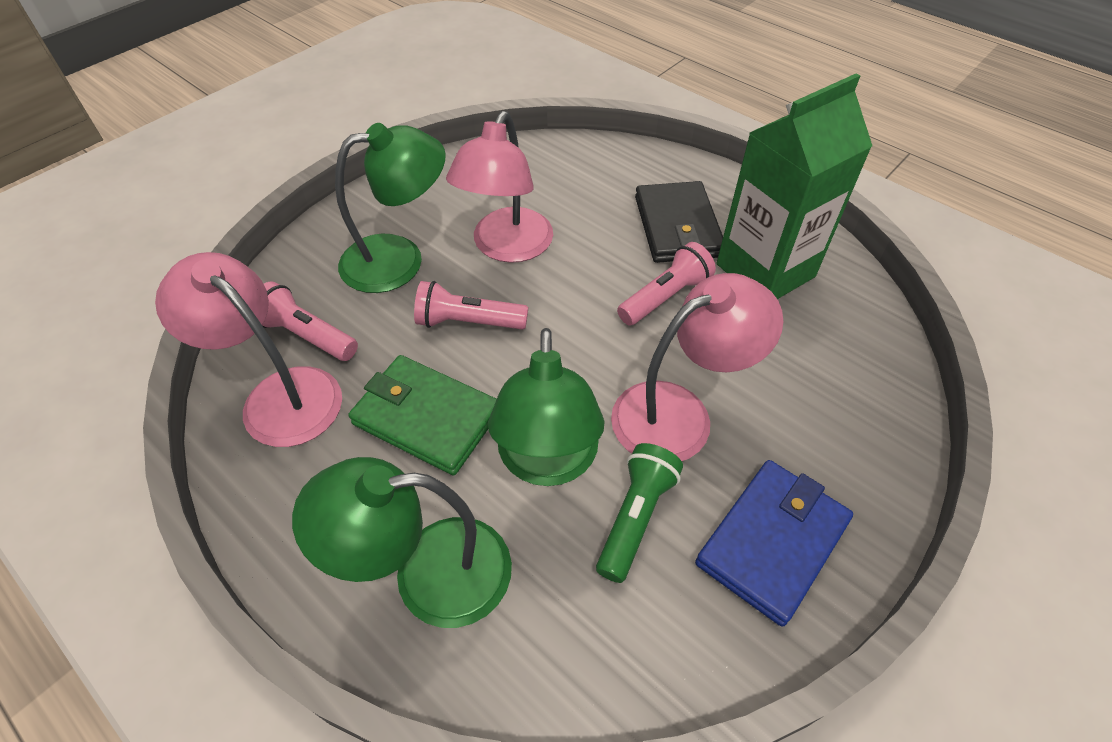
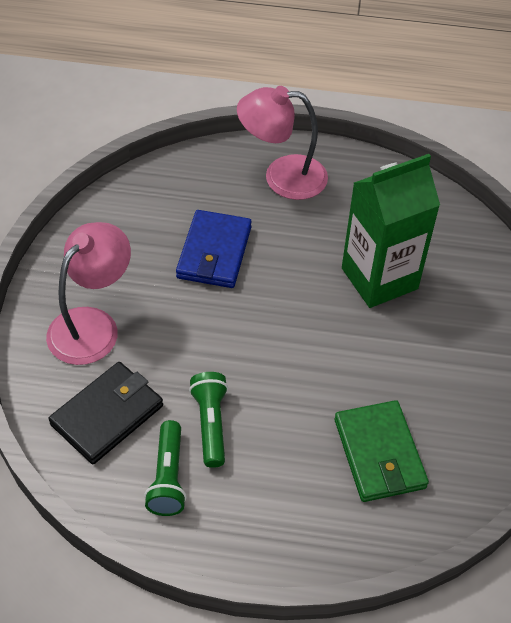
green flashlight: [596,443,683,583] = 1 -> [144,420,187,516] [189,372,228,468] = 2
green lamp: [292,457,512,628] [335,123,446,293] [488,328,604,486] = 3 -> none = 0
pink flashlight: [262,282,358,361] [414,281,528,329] [617,242,716,326] = 3 -> none = 0
pink lamp: [155,252,342,447] [446,111,553,263] [611,273,784,461] = 3 -> [46,222,131,365] [237,86,328,200] = 2

